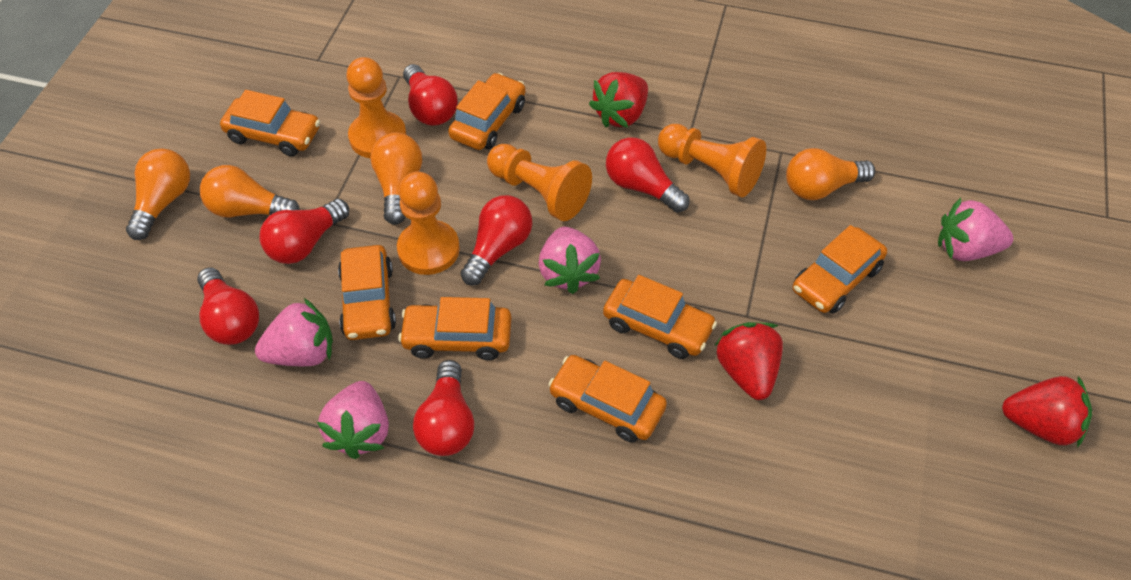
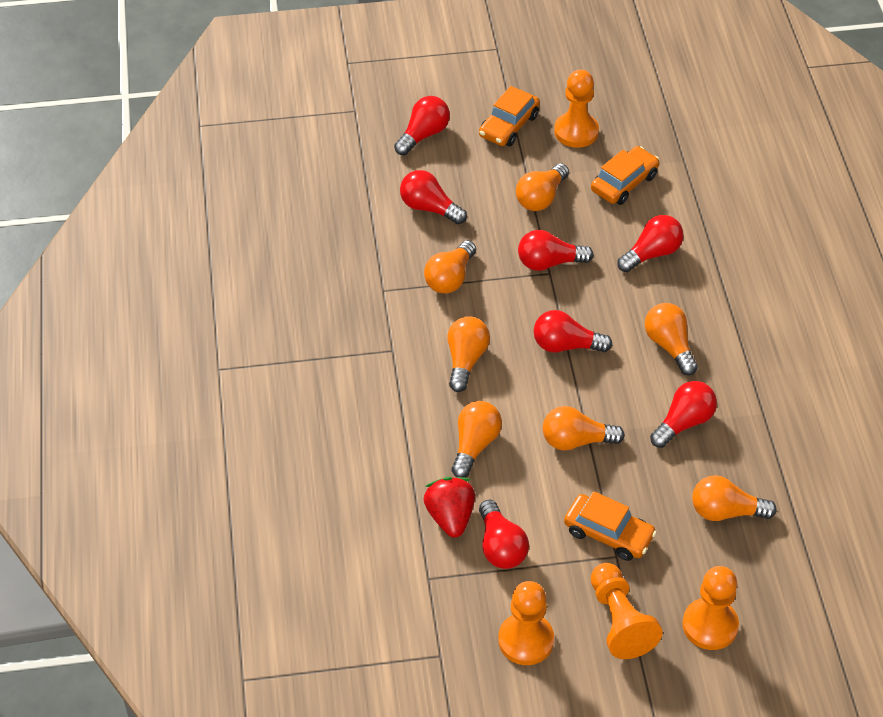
orange car: [220,90,320,157] [338,245,396,340] [398,297,511,360] [448,73,526,150] [548,355,667,443] [603,275,717,359] [793,225,887,314] = 7 -> [479,86,540,146] [564,491,657,561] [591,146,659,205] = 3
orange light bulb: [126,148,190,240] [200,165,300,218] [370,132,422,225] [786,148,875,200] = 4 -> [424,240,476,294] [447,316,490,392] [452,401,502,478] [516,163,569,211] [543,406,625,451] [645,303,698,375] [692,475,777,521] = 7
pink strawberry: [255,298,333,366] [317,381,389,459] [539,227,601,294] [938,197,1013,261] = 4 -> none = 0
red light bulb: [197,267,259,345] [259,199,349,264] [403,64,458,126] [413,360,474,456] [461,195,532,286] [606,137,689,213] = 6 -> [394,96,450,155] [400,170,467,225] [479,500,529,569] [518,230,594,271] [534,310,612,353] [617,215,683,272] [650,381,717,448] = 7
red strawberry: [589,72,648,128] [714,322,783,400] [1002,376,1092,448] = 3 -> [423,477,475,538] = 1

